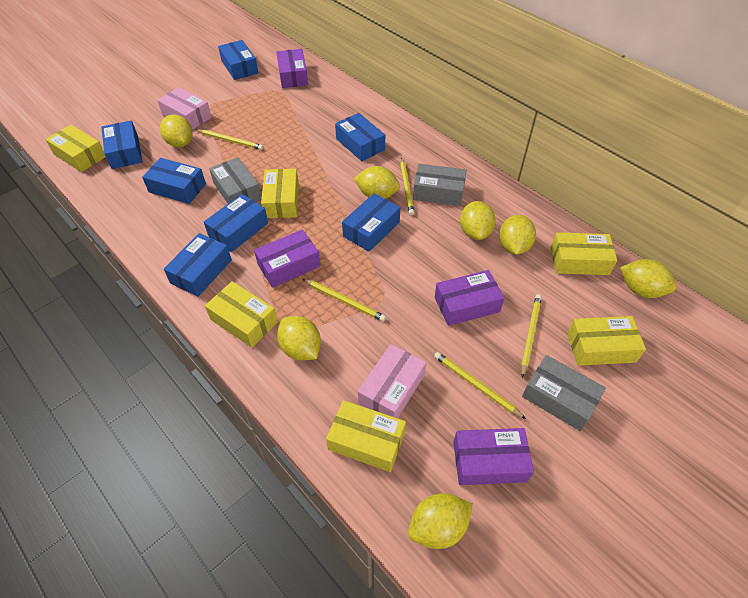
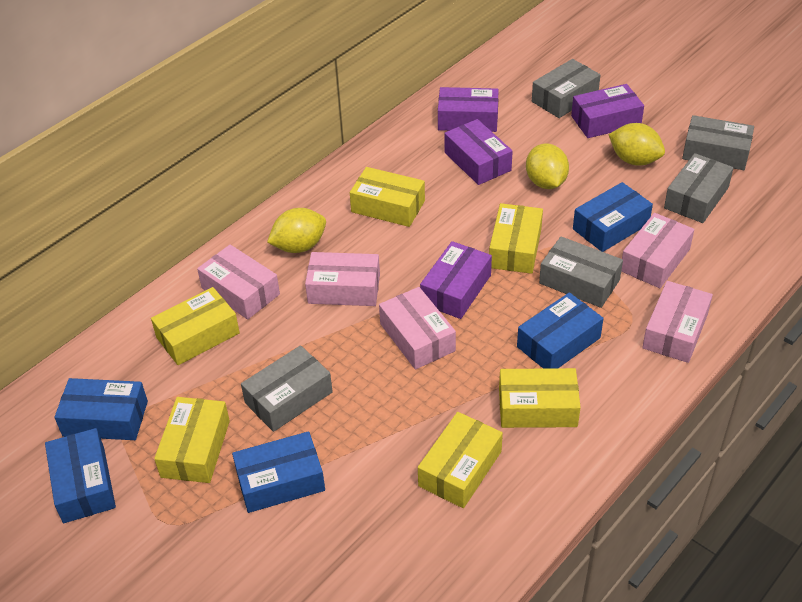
blue box: [101,121,143,169] [142,158,206,204] [164,233,232,297] [204,194,268,252] [218,40,258,80] [335,113,385,161] [342,193,400,252] = 7 -> [45,428,116,523] [54,378,148,440] [232,431,325,513] [517,292,604,369] [573,182,653,252] = 5
grey box: [209,157,262,203] [413,164,467,206] [522,355,606,431] = 3 -> [241,345,333,432] [532,59,600,118] [539,236,623,308] [664,153,734,223] [682,115,754,170] = 5
pink box: [157,87,212,130] [358,344,426,418] = 2 -> [197,245,280,319] [305,252,380,306] [379,287,456,370] [621,213,694,288] [642,281,713,363] = 5
yellow lemon: [160,114,193,147] [277,316,321,361] [354,166,400,199] [408,493,473,549] [460,201,496,240] [499,215,536,255] [620,259,676,298] = 7 -> [267,208,326,253] [526,143,569,189] [608,123,665,166] = 3
yellow pencil: [196,129,263,150] [303,279,386,321] [400,157,415,215] [434,352,526,419] [521,294,542,378] = 5 -> none = 0

